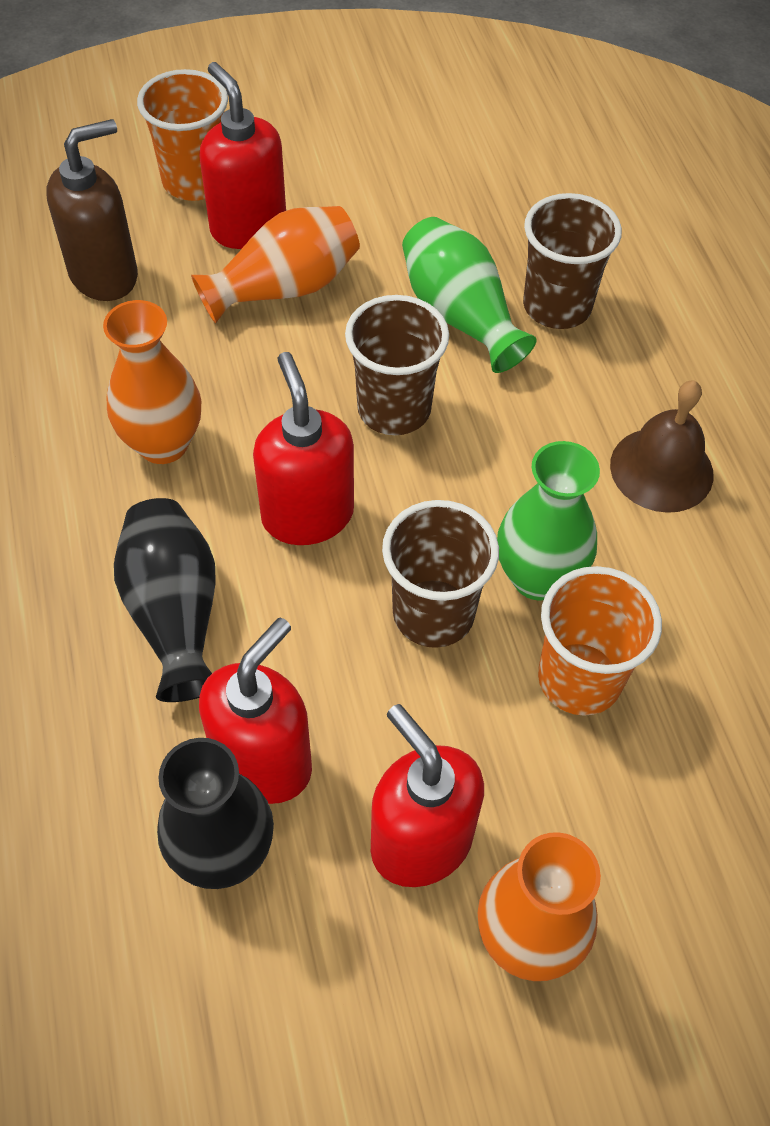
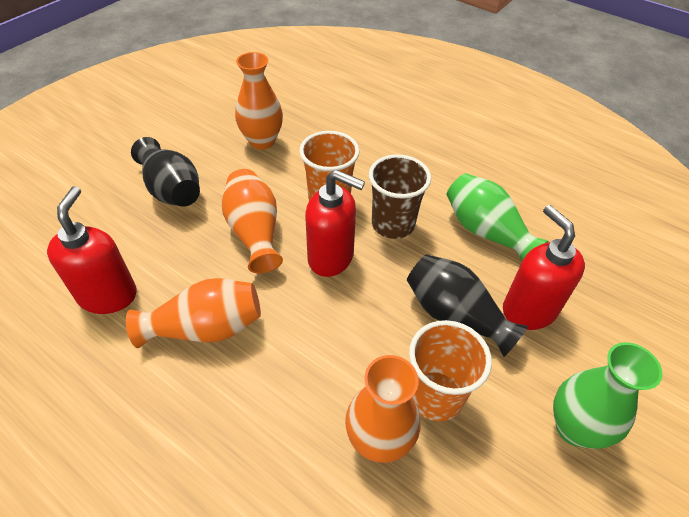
brown bell: [610,380,713,513] = 1 -> none = 0
brown cup: [345,295,449,435] [382,500,499,648] [523,193,622,329] = 3 -> [369,154,431,239] = 1
brown soap dispenser: [46,119,138,301] = 1 -> none = 0
orange vase: [103,300,201,464] [191,206,360,323] [478,832,601,981] = 3 -> [126,278,261,348] [222,169,283,273] [235,52,283,150] [345,355,420,463] = 4
red soap dispenser: [199,62,286,249] [199,618,312,804] [253,352,354,545] [371,704,484,887] = 4 -> [47,186,137,314] [305,170,365,277] [503,205,585,330] = 3

